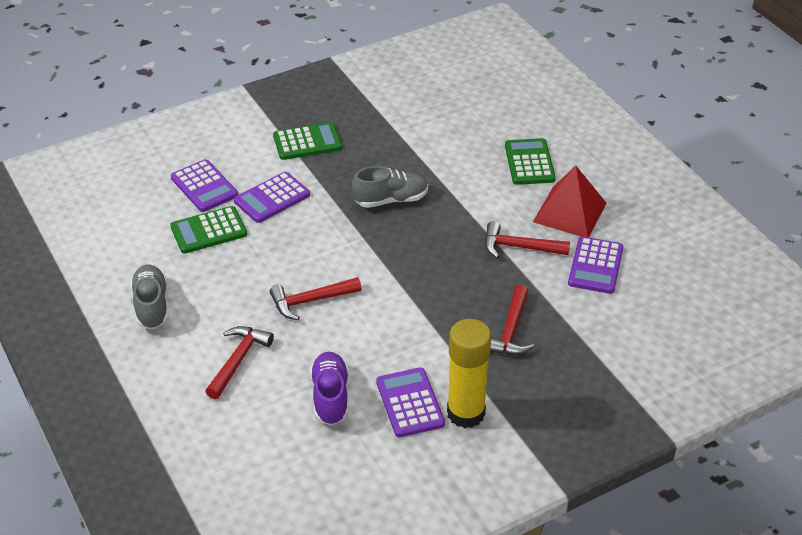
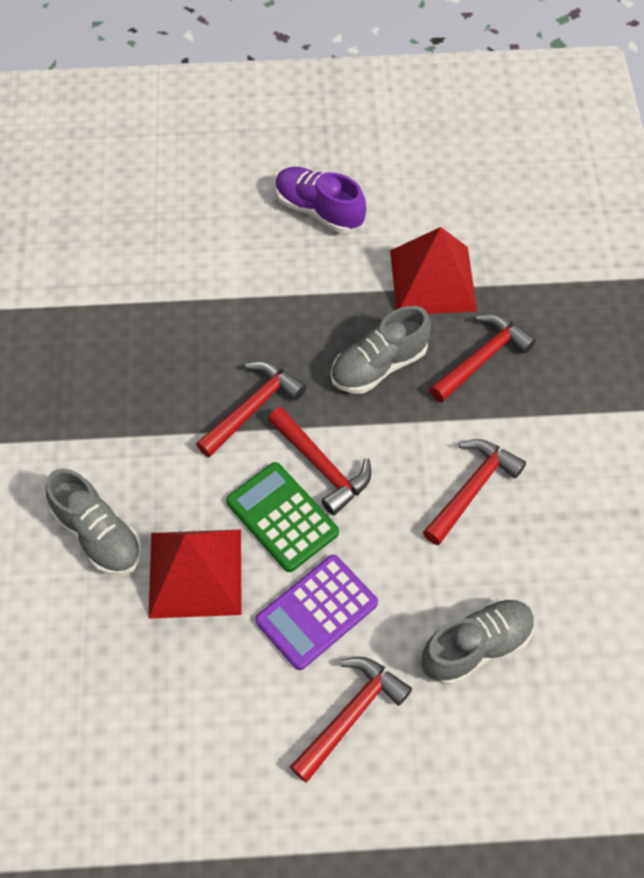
green calculator: [170,206,247,254] [273,122,342,160] [505,138,556,185] = 3 -> [226,462,339,572] = 1
grey shoe: [130,265,168,329] [352,166,428,208] = 2 -> [45,469,142,575] [331,306,431,394] [421,599,535,685] = 3
purple calculator: [171,159,238,212] [234,172,310,223] [376,367,445,437] [568,236,624,294] = 4 -> [255,555,378,670] = 1
red hammer: [205,326,274,399] [270,277,362,320] [485,221,570,258] [490,285,534,355] = 4 -> [196,361,306,458] [268,407,371,515] [290,657,412,782] [423,439,526,545] [429,314,536,403] = 5
red pyramid: [533,165,607,237] = 1 -> [148,530,242,619] [390,227,477,314] = 2
yellow glue stick: [447,319,491,428] = 1 -> none = 0

